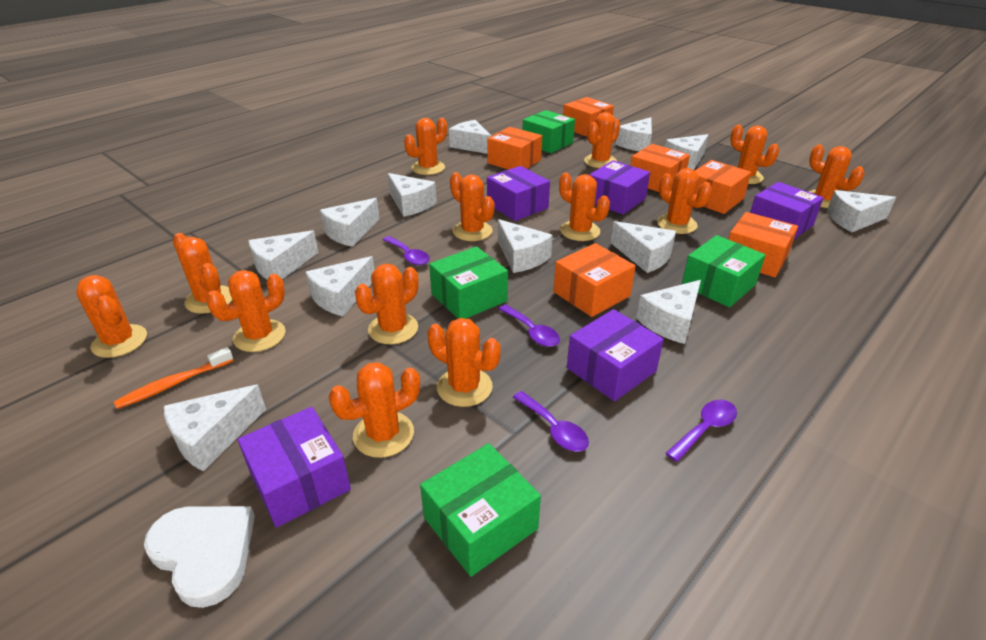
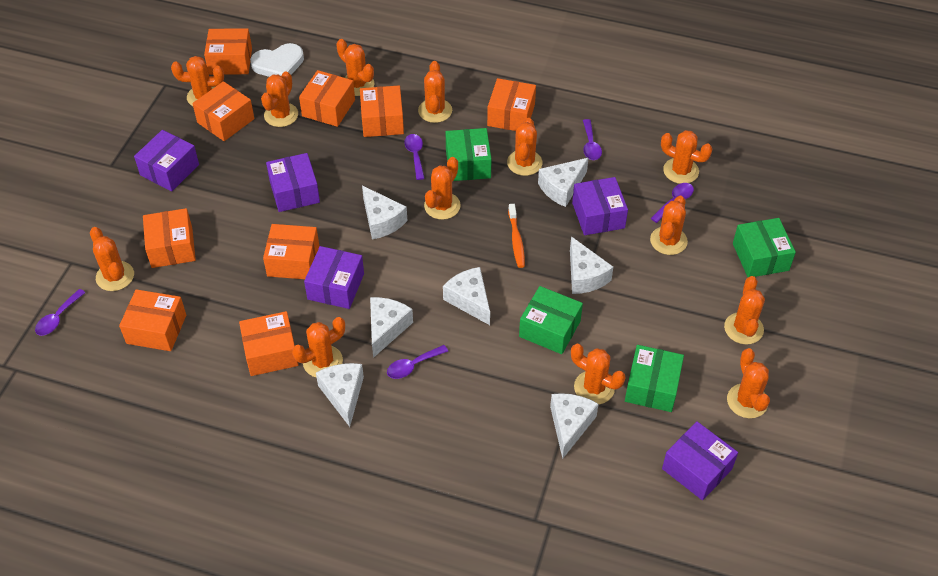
orange box: [487,127,542,170] [553,243,636,317] [563,97,614,137] [631,144,690,192] [695,160,751,214] [728,212,798,277] = 6 -> [119,289,186,351] [143,208,196,268] [192,81,254,141] [204,28,252,75] [239,311,298,376] [263,224,319,279] [299,70,355,127] [360,86,404,137] [487,78,536,131] = 9
purple spoon: [383,236,430,265] [499,305,560,347] [513,391,589,452] [666,400,737,462] = 4 -> [35,289,86,336] [387,345,448,379] [404,134,425,180] [583,119,602,160] [650,183,694,223] = 5
white cheese: [164,385,266,472] [248,230,319,279] [305,256,374,316] [320,198,380,247] [388,173,437,217] [449,120,491,154] [498,219,553,273] [611,221,676,273] [616,117,652,151] [636,280,701,344] [665,134,708,170] [827,190,896,232] = 12 -> [316,363,364,427] [362,186,407,240] [370,297,413,358] [443,267,490,325] [538,158,588,207] [550,393,598,459] [570,236,613,294] = 7

